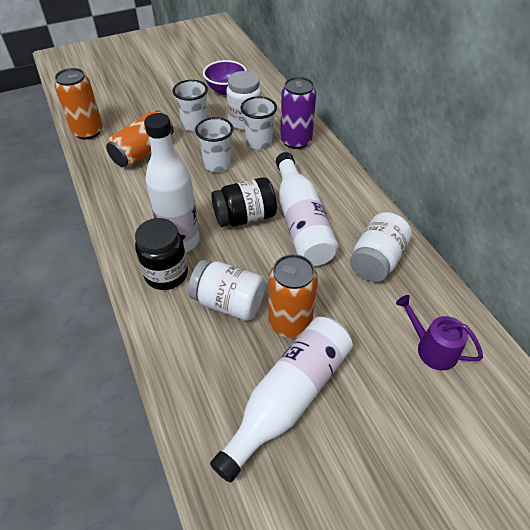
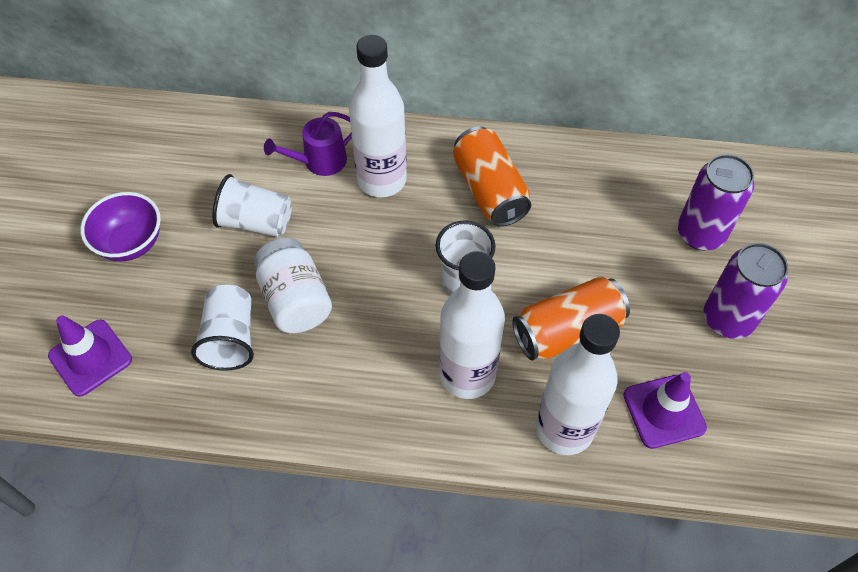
black jar: [135,218,188,290] [211,177,277,227] = 2 -> none = 0
orange can: [55,68,103,140] [106,110,174,167] [268,254,318,338] = 3 -> [453,126,531,227] [512,276,630,360] = 2
purple can: [280,77,316,149] = 1 -> [678,154,754,250] [704,243,788,339] = 2
purple traffic cone: none = 0 -> [48,315,132,397] [623,372,707,449] = 2
white jar: [188,260,265,321] [226,71,262,130] [350,212,412,282] = 3 -> [254,238,332,333] = 1

